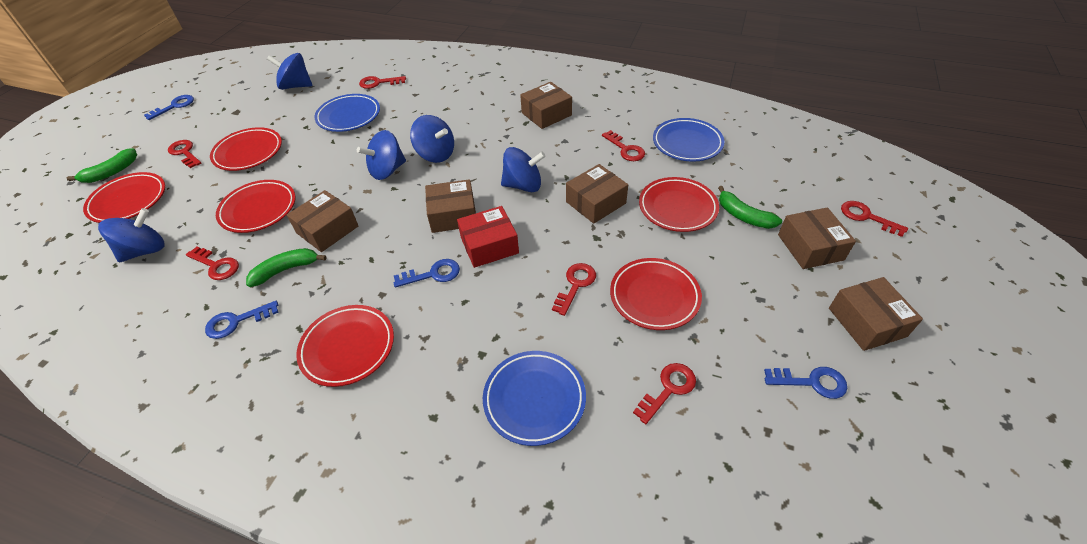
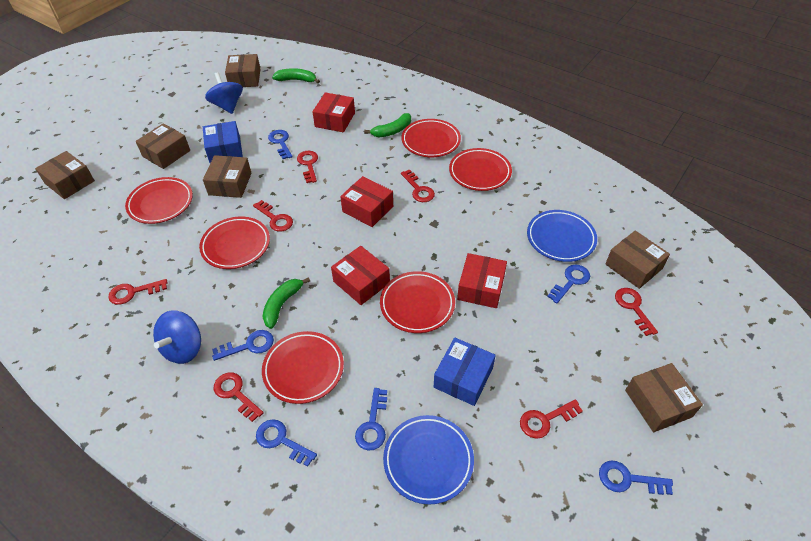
blue box: none = 0 -> [203,121,243,163] [434,338,496,406] = 2
blue key: [144,95,194,120] [205,301,279,339] [394,259,460,288] [764,367,847,399] = 4 -> [212,330,274,361] [256,419,317,467] [268,130,293,159] [355,388,387,451] [547,264,590,303] [599,460,673,495] = 6
blue plate: [314,94,380,132] [483,351,586,446] [653,118,724,162] = 3 -> [383,415,474,505] [527,210,597,262] = 2
blue spinning top: [98,208,164,262] [267,53,312,90] [357,130,406,180] [410,115,454,163] [501,147,545,192] = 5 -> [153,310,201,364] [205,72,243,114] = 2
red box: [457,206,519,268] = 1 -> [312,92,355,132] [331,246,390,305] [340,176,393,227] [457,253,507,308] = 4

